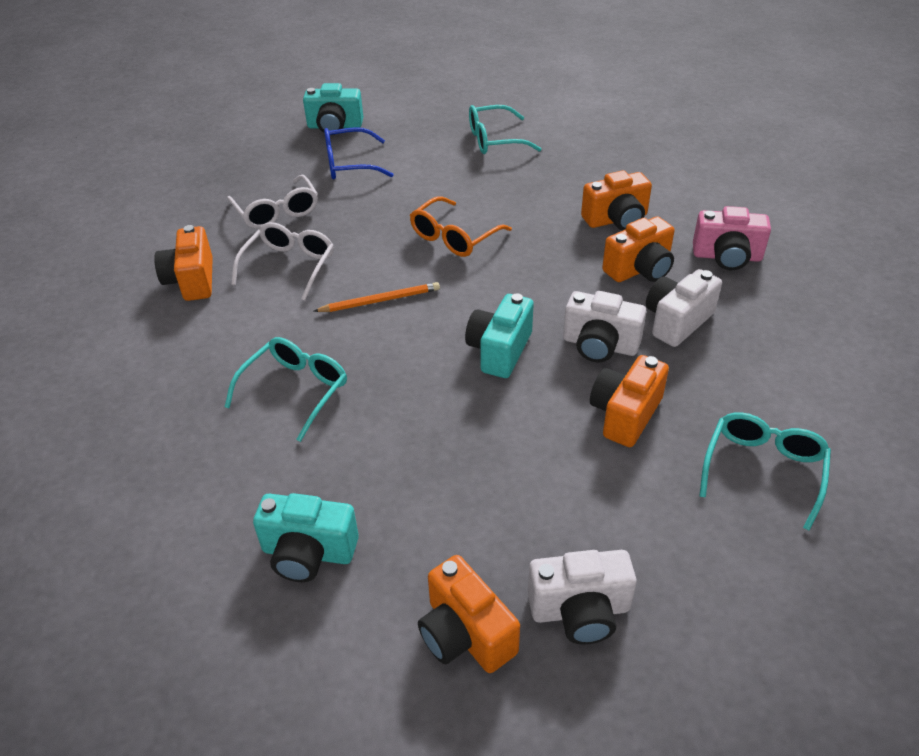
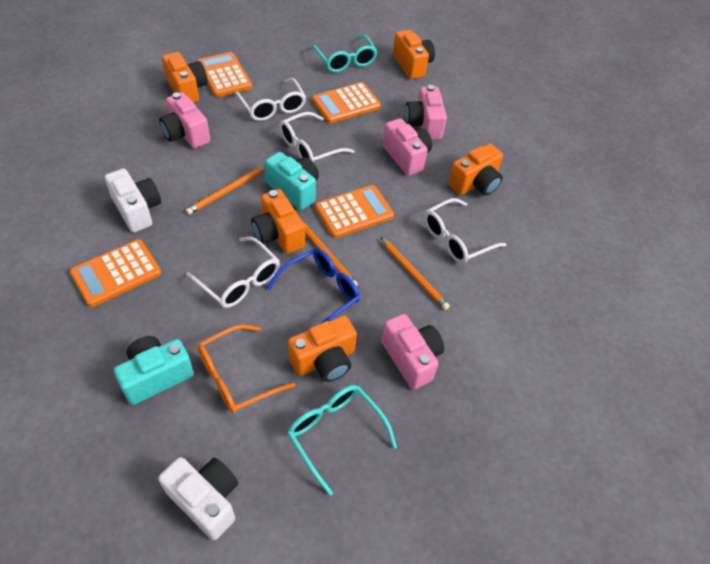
orange calculator: none = 0 -> [69,239,161,307] [197,52,252,97] [312,82,381,123] [315,185,394,238] = 4
orange pencil: [314,282,440,312] = 1 -> [186,166,265,215] [303,222,358,287] [380,237,450,310] = 3
pink camera: [693,206,771,270] = 1 -> [159,92,210,148] [381,314,444,390] [383,118,432,176] [405,85,447,140] = 4
turquoise camera: [253,493,359,582] [303,83,363,135] [465,293,534,378] = 3 -> [114,336,194,405] [265,152,319,210] = 2
turquoise glasses: [225,337,347,442] [469,105,541,154] [699,412,831,530] = 3 -> [287,385,397,496] [310,35,378,72] = 2
white camera: [528,550,637,645] [563,291,647,363] [646,269,722,347] = 3 -> [105,169,161,232] [158,457,238,540] = 2
white glasses: [227,175,318,229] [231,222,334,301] = 2 -> [186,237,280,308] [235,78,306,121] [279,112,355,163] [424,198,506,264] = 4

